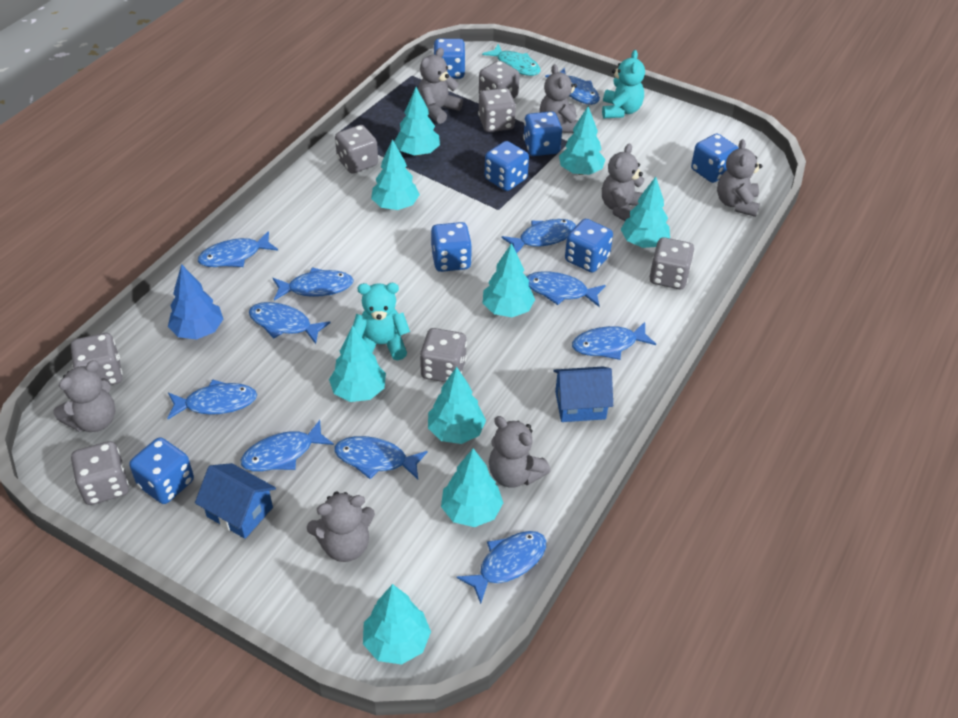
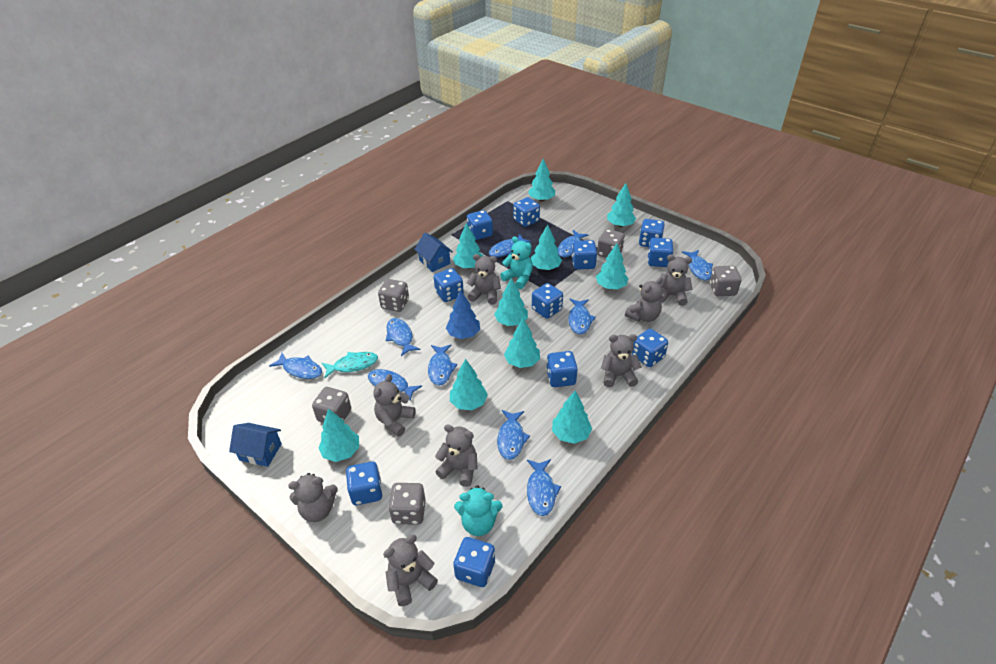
blue dice: [129,437,194,504] [431,222,472,272] [433,39,465,79] [484,141,529,191] [523,111,562,156] [565,219,613,272] [691,134,739,183] = 7 -> [346,461,383,505] [434,268,464,302] [453,537,495,587] [467,210,493,240] [513,197,540,227] [532,283,563,319] [546,351,578,387] [572,240,597,269] [632,329,668,367] [639,219,665,247] [647,238,673,267] = 11
blue fish: [167,379,257,419] [198,231,278,267] [240,420,334,471] [249,302,331,344] [273,267,354,300] [334,436,427,479] [456,531,546,604] [502,219,576,253] [527,271,605,307] [545,68,600,105] [572,322,656,360] = 11 -> [269,353,322,379] [368,369,422,401] [386,318,420,356] [428,345,458,386] [489,234,531,257] [497,410,530,460] [527,459,561,516] [558,230,589,257] [568,299,596,334] [682,250,713,281] = 10
grey dice: [71,333,122,385] [71,441,129,505] [335,125,378,174] [420,328,467,382] [478,88,516,132] [479,61,520,99] [650,237,694,289] = 7 -> [312,387,351,423] [378,279,409,312] [388,483,426,524] [597,229,625,258] [710,266,741,296] = 5
grey teddy bear: [54,360,115,432] [307,491,375,562] [418,48,463,124] [489,416,550,488] [540,64,578,133] [602,143,644,221] [717,139,762,217] = 7 -> [288,473,338,522] [373,374,416,437] [383,535,438,606] [435,424,477,487] [466,254,501,304] [601,334,641,387] [625,277,663,322] [660,255,692,306] = 8
turquoise tree: [329,325,386,402] [363,584,431,665] [371,139,420,210] [394,87,440,156] [428,367,486,444] [441,448,503,527] [483,243,535,317] [559,106,606,175] [621,177,670,248] = 9 -> [318,408,359,462] [450,359,488,410] [453,223,483,269] [494,278,528,326] [504,318,540,368] [528,159,555,201] [531,224,562,270] [552,391,592,444] [596,243,628,289] [607,183,636,227] = 10

